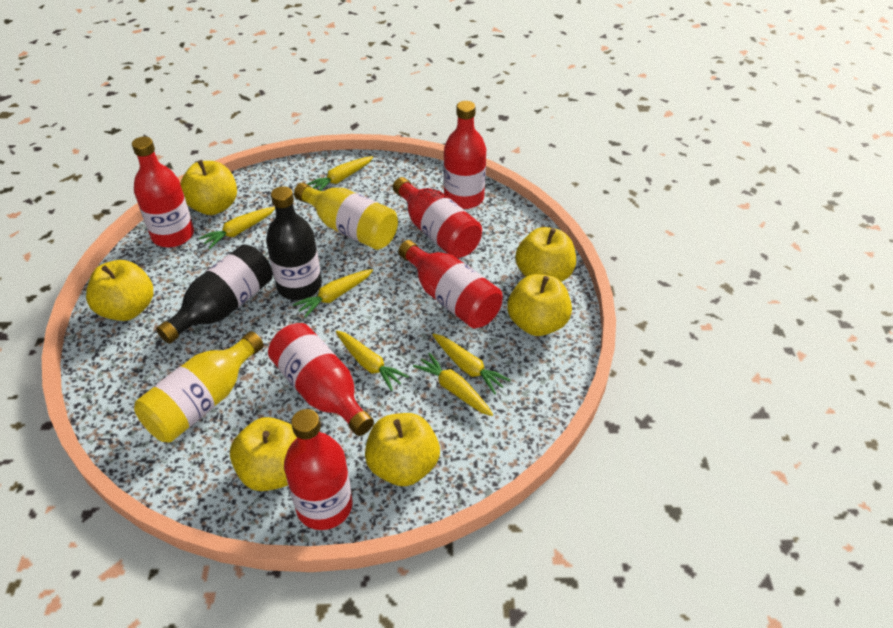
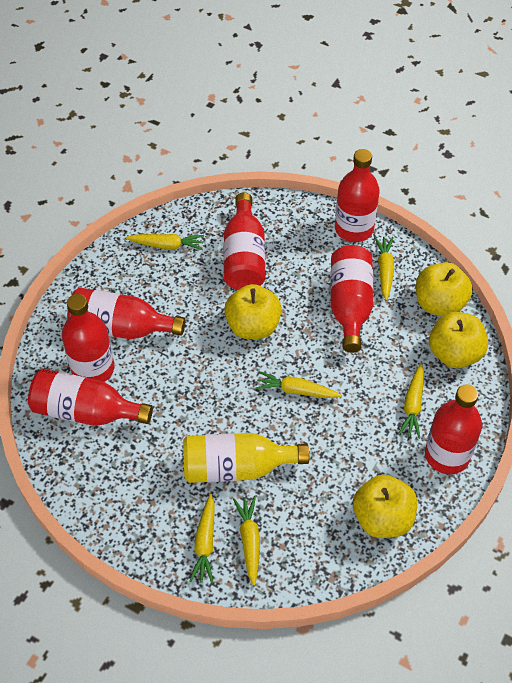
black bottle: [156,244,272,344] [266,186,322,300] = 2 -> none = 0
red bottle: [132,137,194,247] [268,323,374,436] [284,409,353,530] [393,177,482,258] [398,240,502,328] [444,101,486,209] = 6 -> [28,369,153,426] [62,294,114,382] [67,288,185,339] [224,193,265,290] [330,245,373,353] [335,149,380,242] [425,384,482,474] = 7
yellow apple: [86,260,153,321] [180,160,237,215] [230,417,297,491] [365,413,440,486] [507,274,572,336] [515,227,576,282] = 6 -> [224,284,282,339] [353,475,417,538] [416,262,473,316] [429,312,488,368] = 4
yellow bottle: [134,331,264,443] [294,183,398,250] = 2 -> [183,433,309,483] = 1

